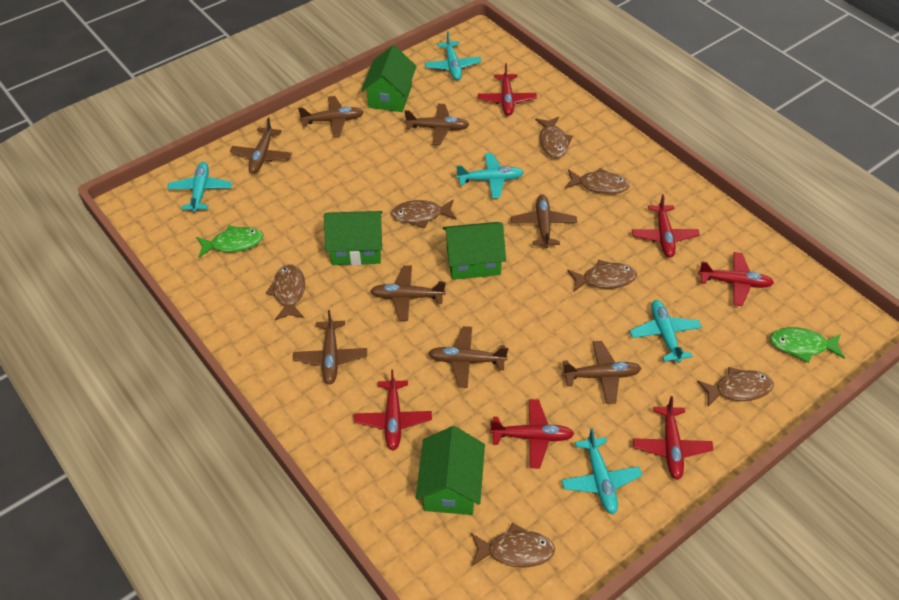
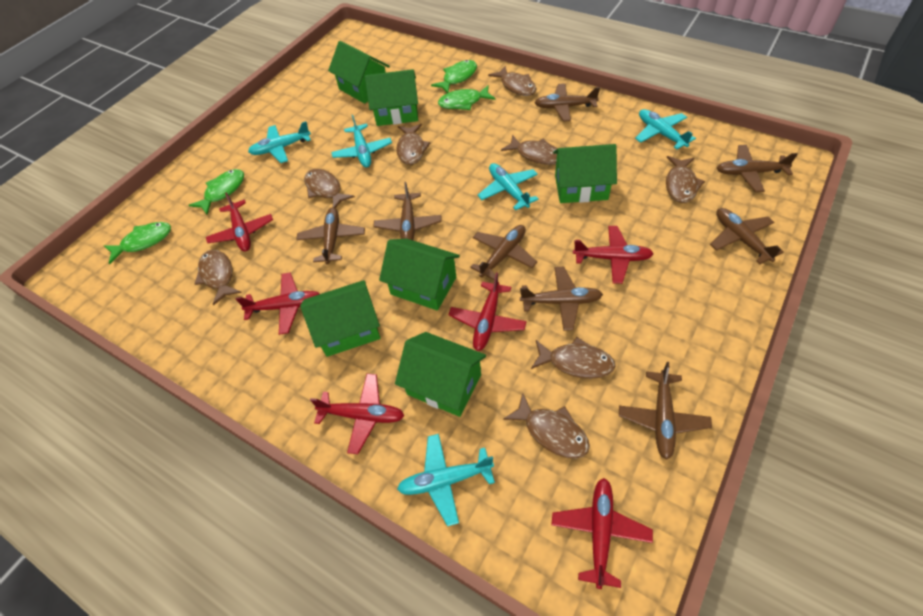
brown fish: [266,264,305,320] [391,200,457,228] [471,523,555,568] [535,117,573,158] [565,168,629,194] [567,259,637,292] [697,367,774,407] = 7 -> [195,249,242,306] [304,169,355,208] [396,124,431,165] [488,66,537,96] [501,135,558,165] [503,393,590,459] [531,337,615,379] [666,156,705,203] = 8
green fish: [196,225,263,258] [770,327,845,363] = 2 -> [104,222,171,264] [189,169,244,215] [431,60,477,93] [438,85,495,110] = 4
green house: [324,211,383,265] [361,45,417,112] [416,426,485,515] [443,222,506,280] = 4 -> [300,280,380,357] [328,41,390,104] [365,69,418,126] [379,239,460,311] [395,332,486,417] [553,144,617,203] = 6

